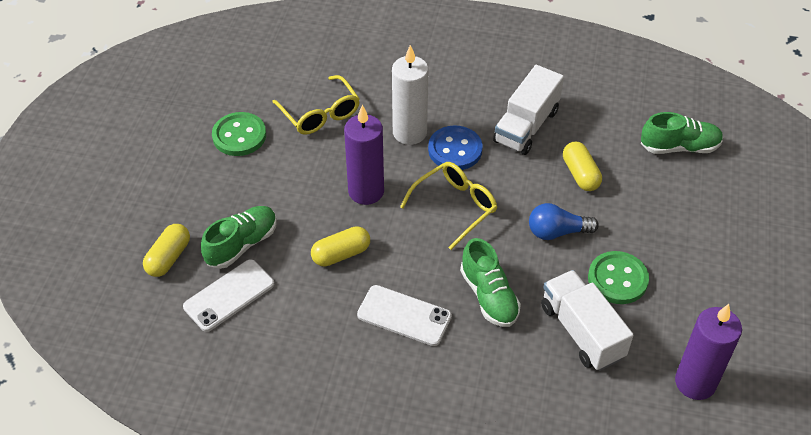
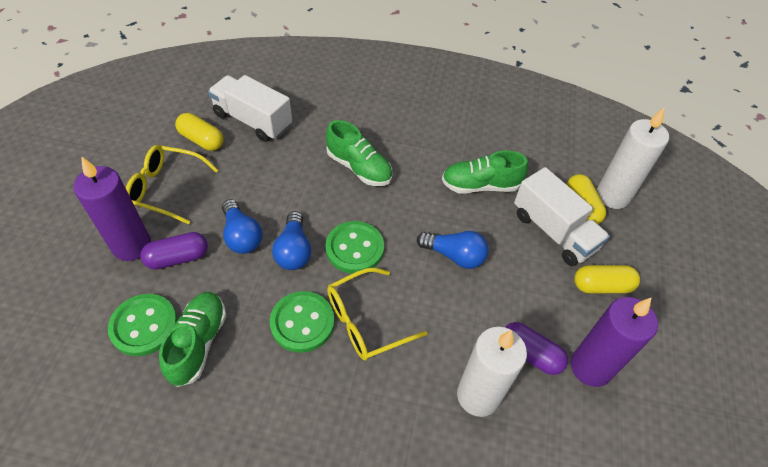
blue button: [428,125,483,170] = 1 -> none = 0
blue light bulb: [529,203,599,240] = 1 -> [222,199,262,254] [272,211,311,270] [417,231,488,269] = 3
green button: [212,112,266,156] [588,251,649,304] = 2 -> [108,294,178,356] [270,291,335,353] [326,221,384,274] = 3
purple capsule: none = 0 -> [140,232,208,269] [505,322,568,375] = 2
white candle: [392,45,428,145] = 1 -> [457,327,527,417] [597,107,669,209] = 2
white phone: [183,259,274,332] [357,285,452,346] = 2 -> none = 0

